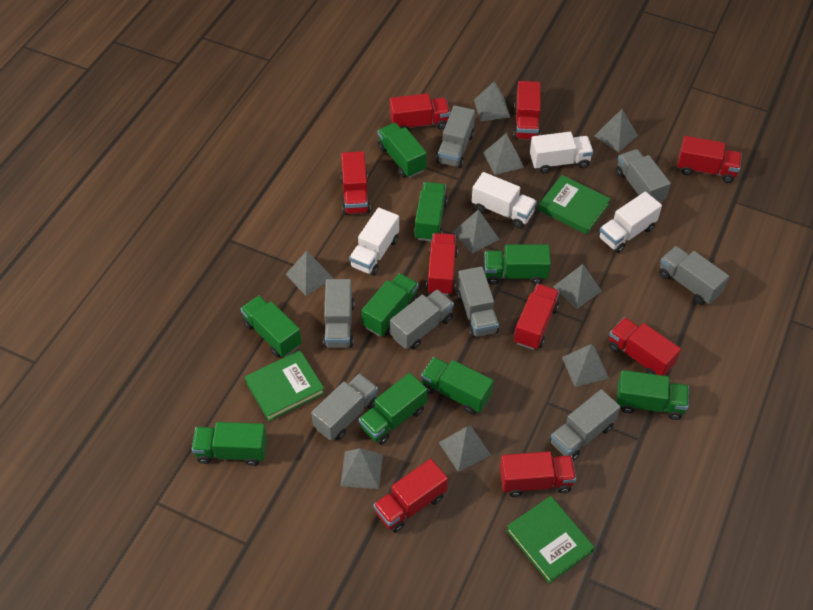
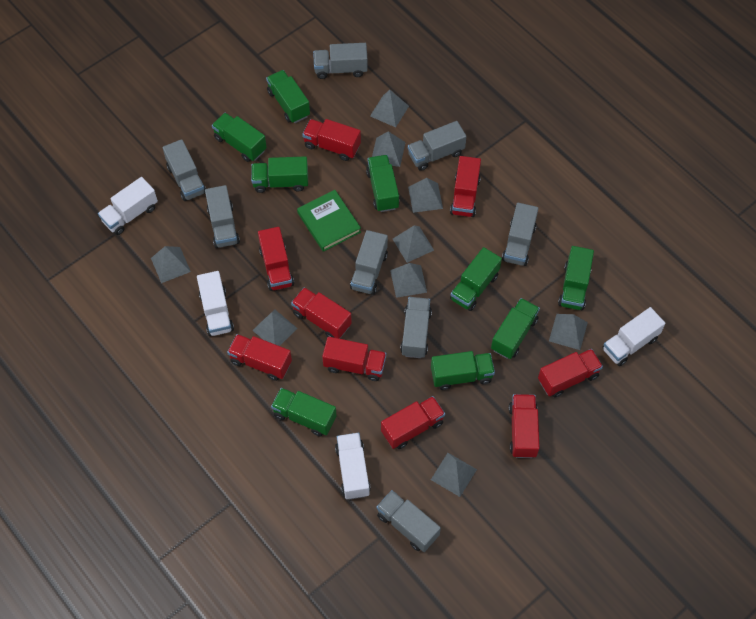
green book: [245,350,325,421] [506,496,595,584] [538,175,611,235] = 3 -> [297,190,361,252] = 1

